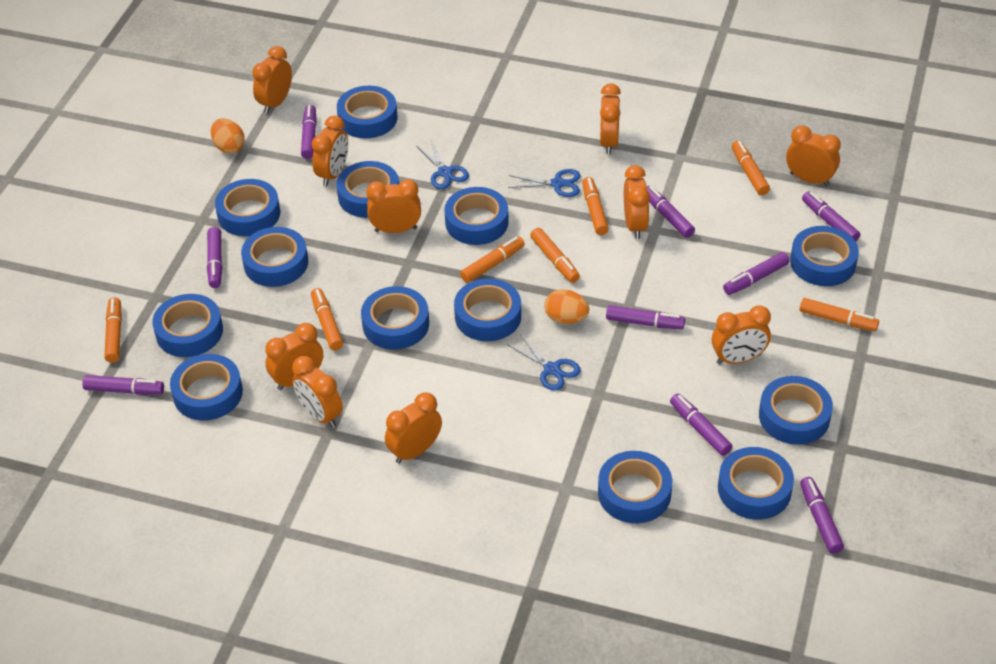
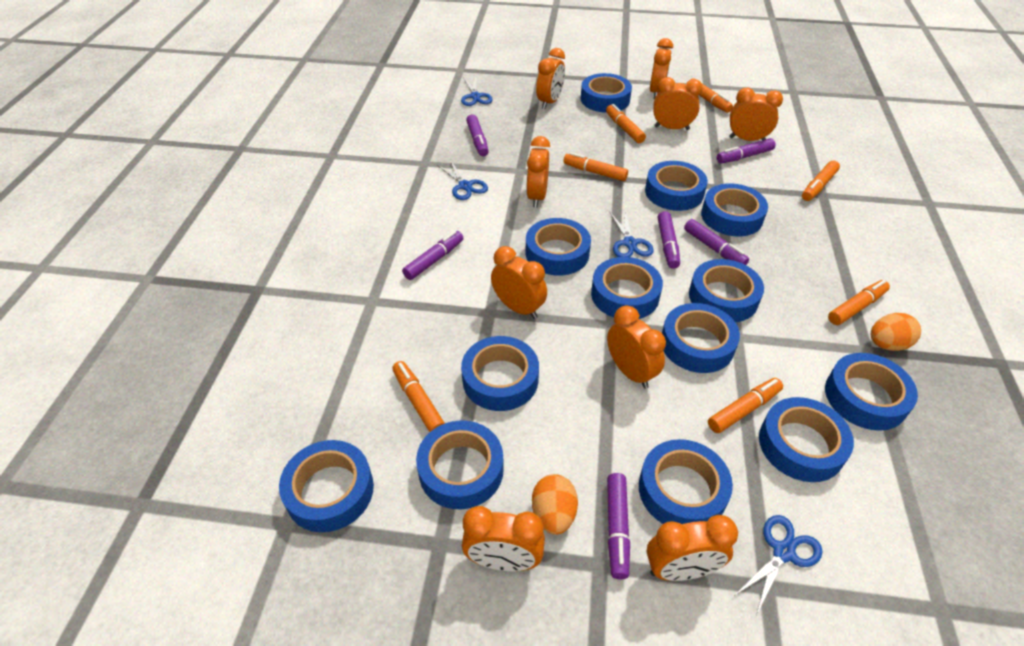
blue scissors: [417,141,469,189] [507,334,581,391] [508,169,580,197] = 3 -> [437,160,488,200] [461,76,493,106] [610,210,654,257] [734,515,823,615] = 4
orange clock: [252,46,292,114] [265,323,323,390] [292,356,343,428] [312,116,348,186] [366,179,421,233] [385,393,442,464] [600,83,621,154] [624,165,650,239] [712,305,771,364] [786,125,841,186] = 10 -> [462,506,545,571] [491,246,547,319] [526,136,550,208] [536,48,565,109] [607,305,666,388] [647,515,738,581] [650,38,673,99] [653,77,703,130] [730,88,783,141] = 9
purple marker: [82,375,164,395] [207,227,223,288] [301,105,317,159] [606,305,685,329] [647,186,695,238] [670,393,733,456] [723,252,789,295] [800,477,844,554] [802,191,860,241] = 9 -> [402,231,463,280] [466,114,489,156] [607,473,630,579] [658,211,680,269] [684,219,749,265] [717,138,776,163] = 6

